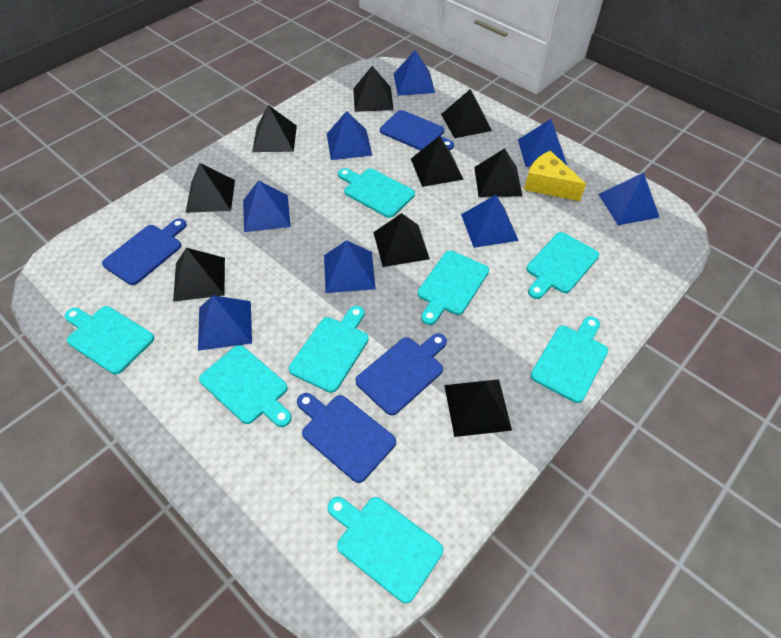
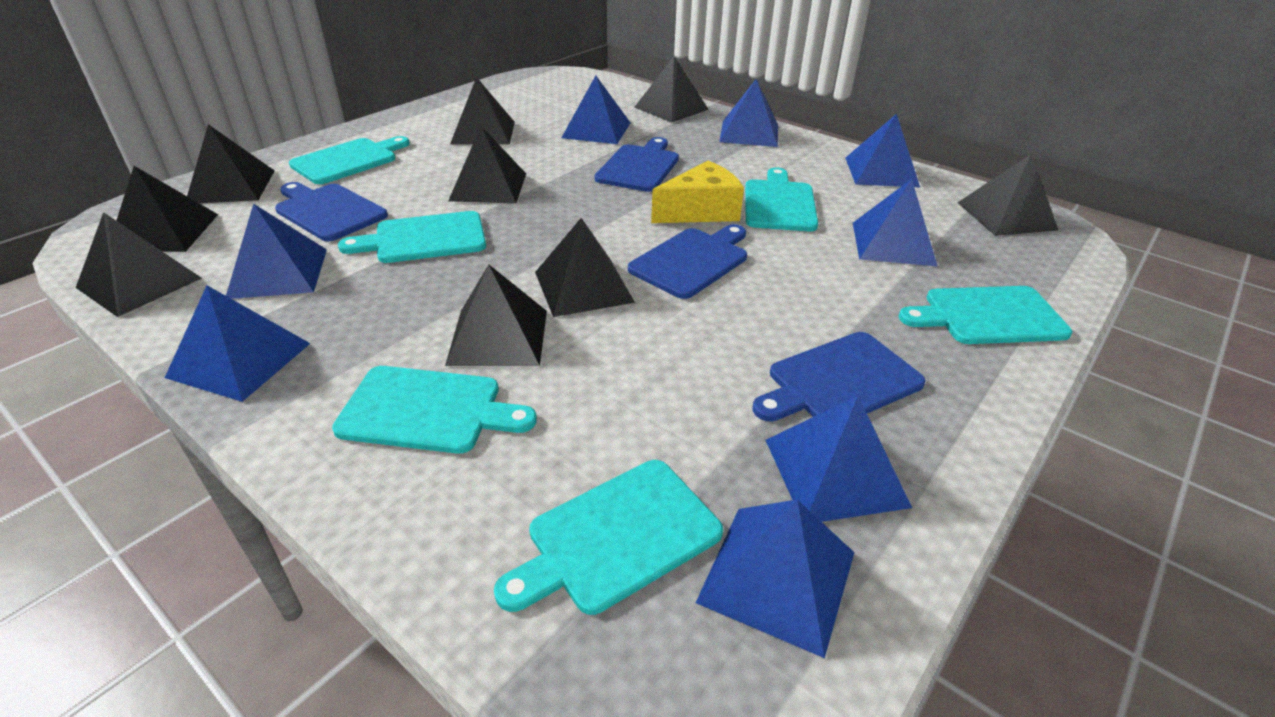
turquoise cutting board: [64,306,154,374] [199,345,292,427] [289,306,369,393] [328,497,443,603] [338,168,415,218] [418,251,489,325] [526,232,599,299] [531,316,608,403] = 8 -> [289,136,410,184] [332,366,537,454] [338,211,486,263] [494,460,723,615] [745,167,818,231] [899,286,1072,344] = 6

